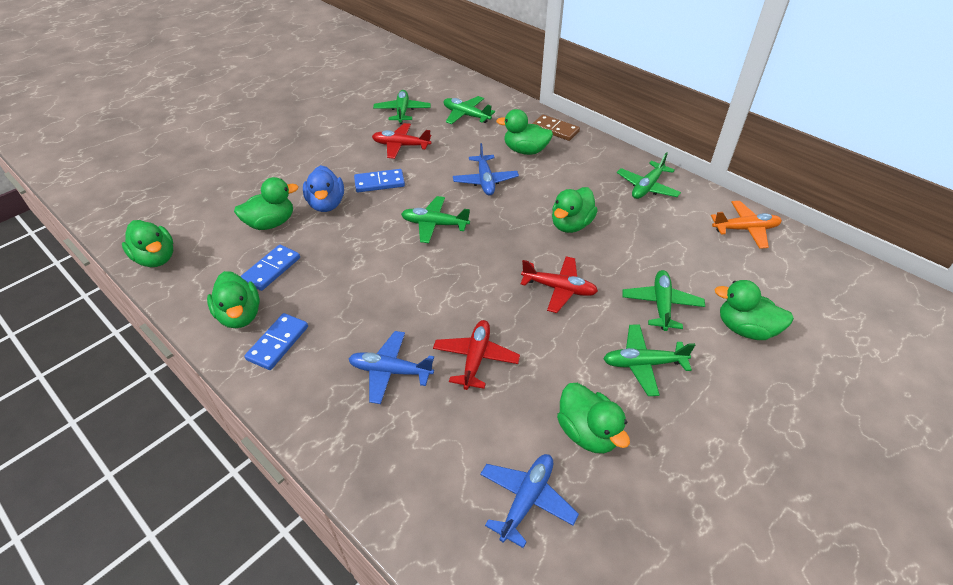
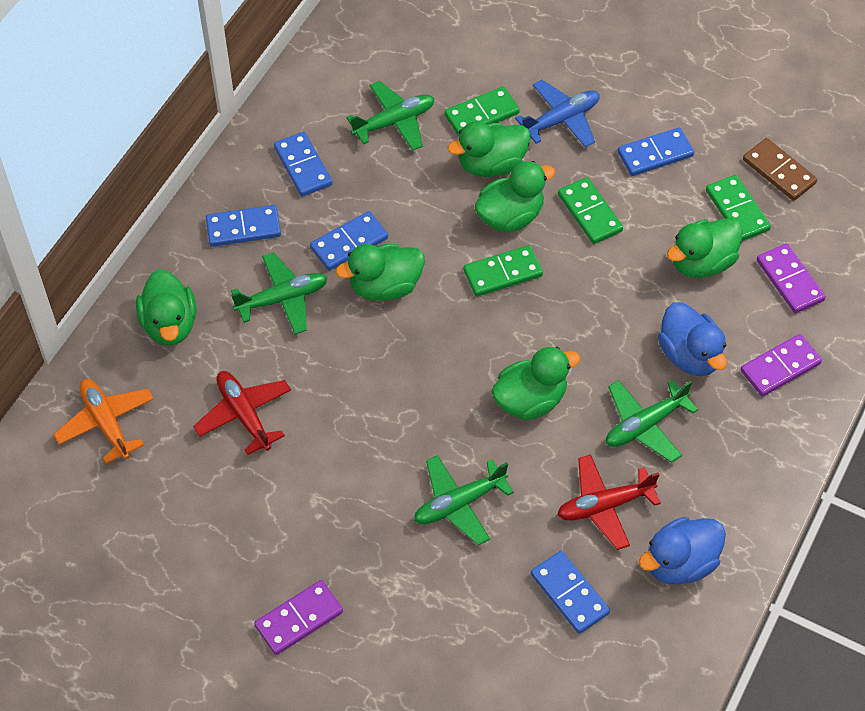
blue domino: [240,245,300,291] [245,313,308,370] [354,169,405,192] = 3 -> [206,205,281,247] [274,132,333,196] [310,211,388,271] [531,551,610,634] [618,127,694,176] = 5
blue duck: [303,165,344,212] = 1 -> [639,517,726,585] [658,302,727,376] = 2
blue plane: [348,331,434,404] [453,143,519,195] [480,454,579,548] = 3 -> [515,80,600,147] = 1
green domino: none = 0 -> [444,86,520,136] [463,245,543,297] [558,177,623,244] [706,175,771,241] = 4
green duck: [122,220,173,267] [207,271,260,328] [234,177,298,230] [496,109,553,155] [552,187,598,233] [557,383,630,454] [714,280,794,340] = 7 -> [136,269,196,345] [336,244,425,301] [448,121,531,177] [474,161,555,232] [491,347,580,420] [667,218,743,278] = 6
green plane: [373,90,431,124] [401,196,470,243] [444,96,495,124] [603,324,695,396] [617,152,681,199] [623,270,705,331] = 6 -> [231,252,328,334] [346,81,435,151] [414,455,514,545] [606,380,698,463] = 4
purple domino: none = 0 -> [254,580,343,655] [741,334,822,396] [757,244,826,313] = 3
red plane: [372,123,431,159] [433,320,520,390] [520,256,598,313] = 3 -> [193,371,291,455] [557,454,661,550] = 2

